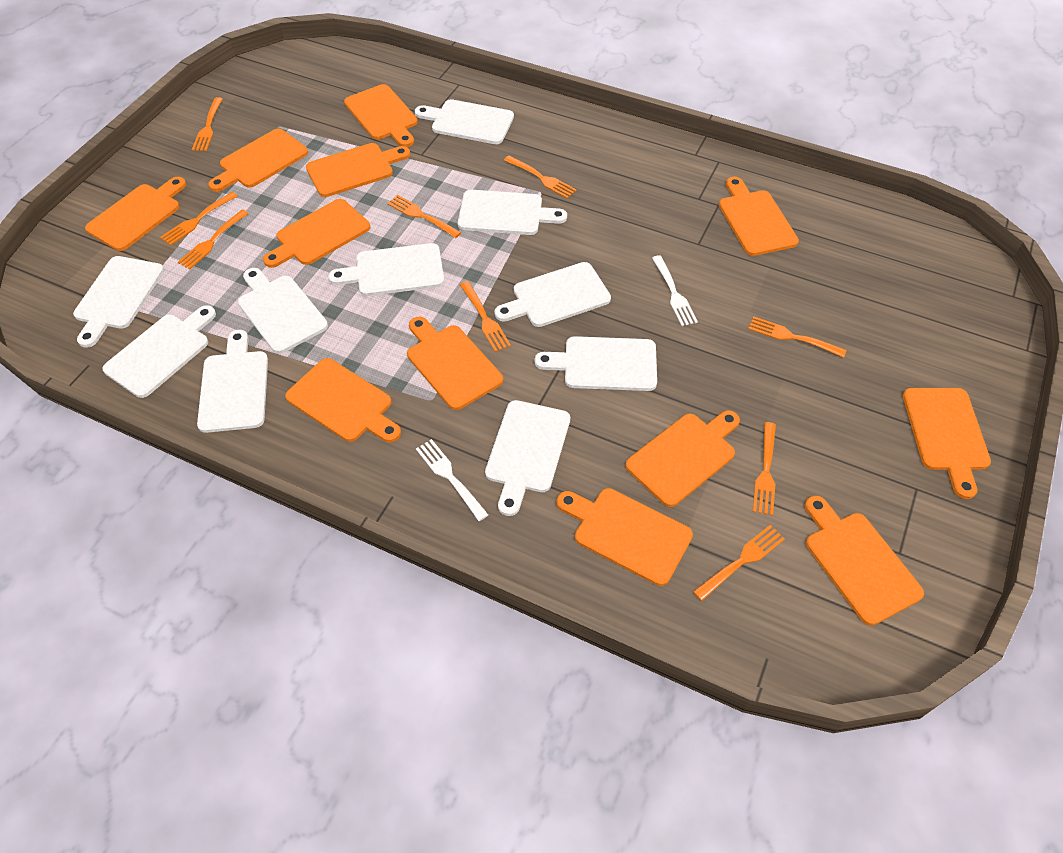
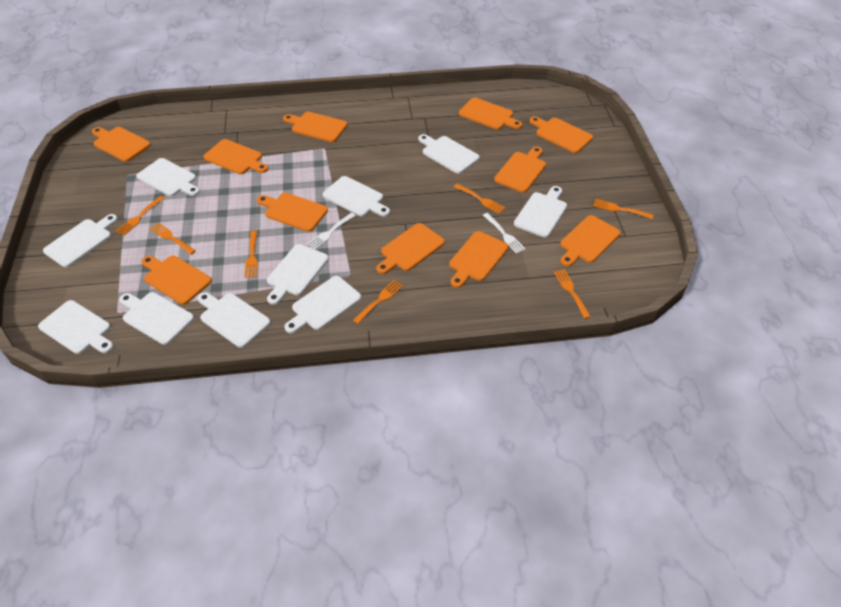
orange cutting board: [85,177,186,251] [208,128,308,192] [263,199,370,268] [285,358,401,442] [306,143,410,197] [344,84,418,147] [407,317,503,410] [557,488,693,586] [625,410,740,507] [719,177,799,256] [805,495,924,626] [903,388,991,499] = 12 -> [92,127,151,162] [141,255,212,305] [203,139,268,174] [257,193,328,232] [283,112,347,142] [376,223,445,274] [449,231,509,288] [459,98,522,130] [494,147,546,193] [529,116,593,153] [560,215,621,267] = 11
orange fork: [160,192,238,245] [178,209,249,269] [192,97,222,151] [387,195,461,238] [460,281,511,352] [504,156,577,199] [693,525,785,601] [748,317,847,358] [753,422,776,516] = 9 -> [116,196,165,235] [150,223,196,255] [245,230,258,278] [353,280,403,324] [454,184,505,214] [554,269,591,319] [593,199,654,219] = 7

